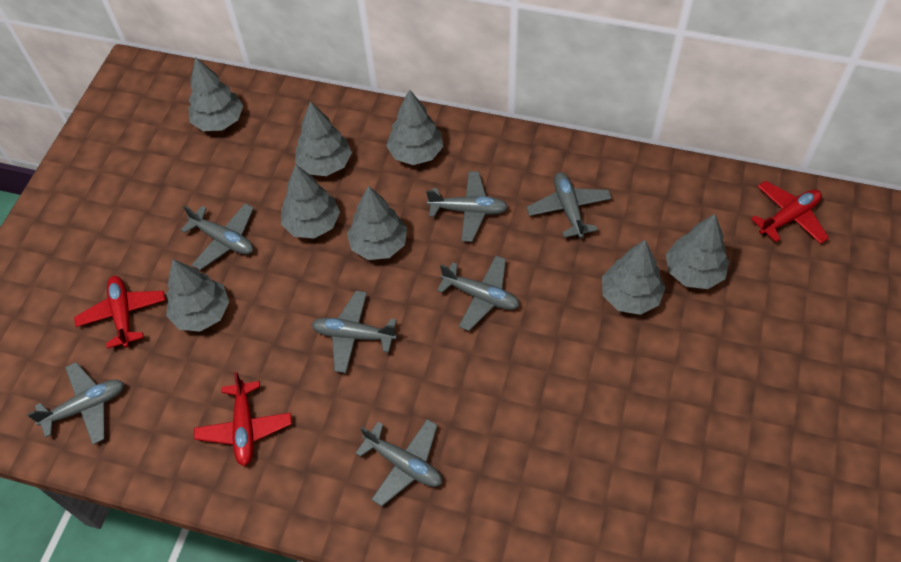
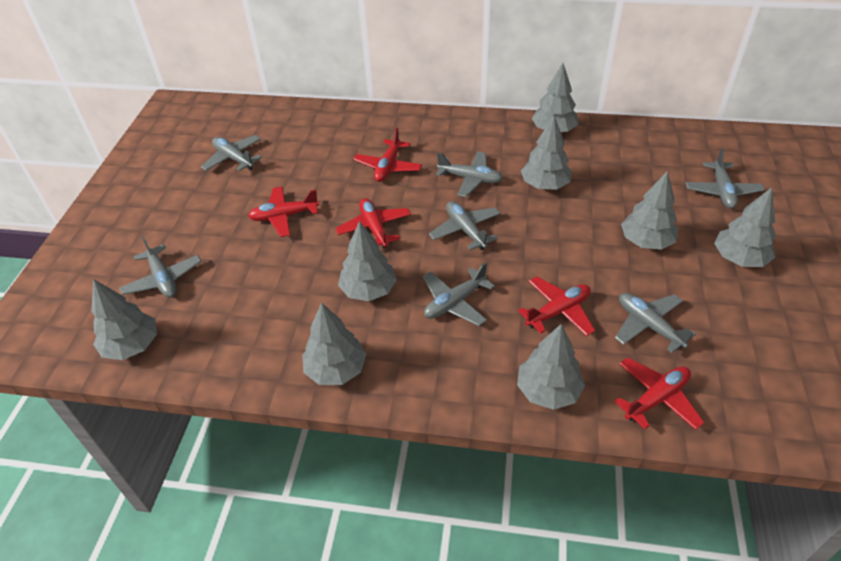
red plane: [74,276,165,349] [194,372,292,466] [751,181,829,244] = 3 -> [248,186,319,237] [335,198,411,249] [353,128,422,182] [518,276,595,336] [614,357,705,430] = 5

